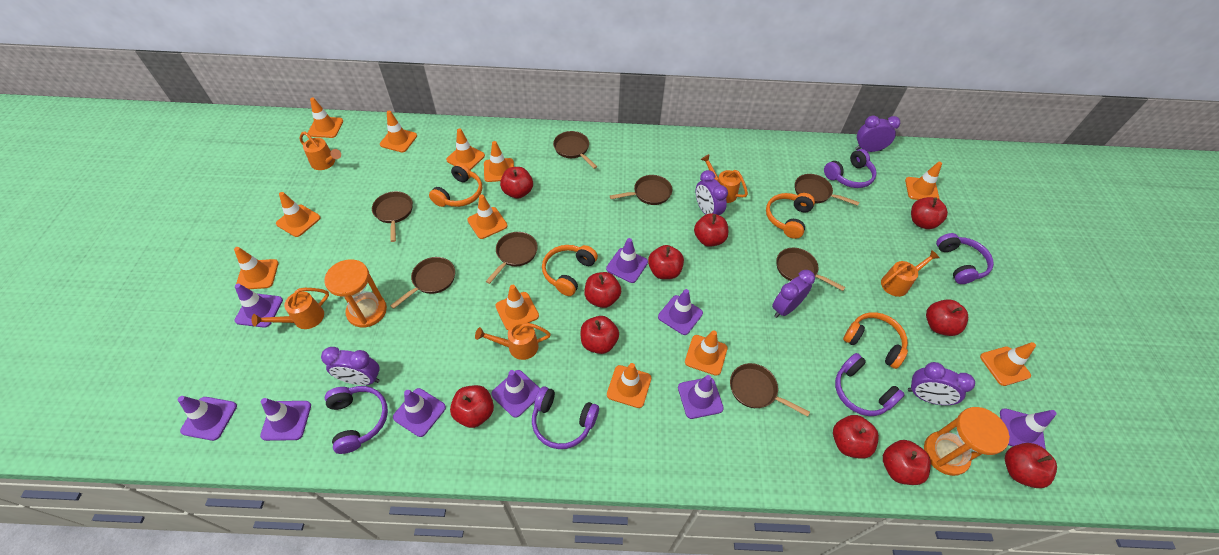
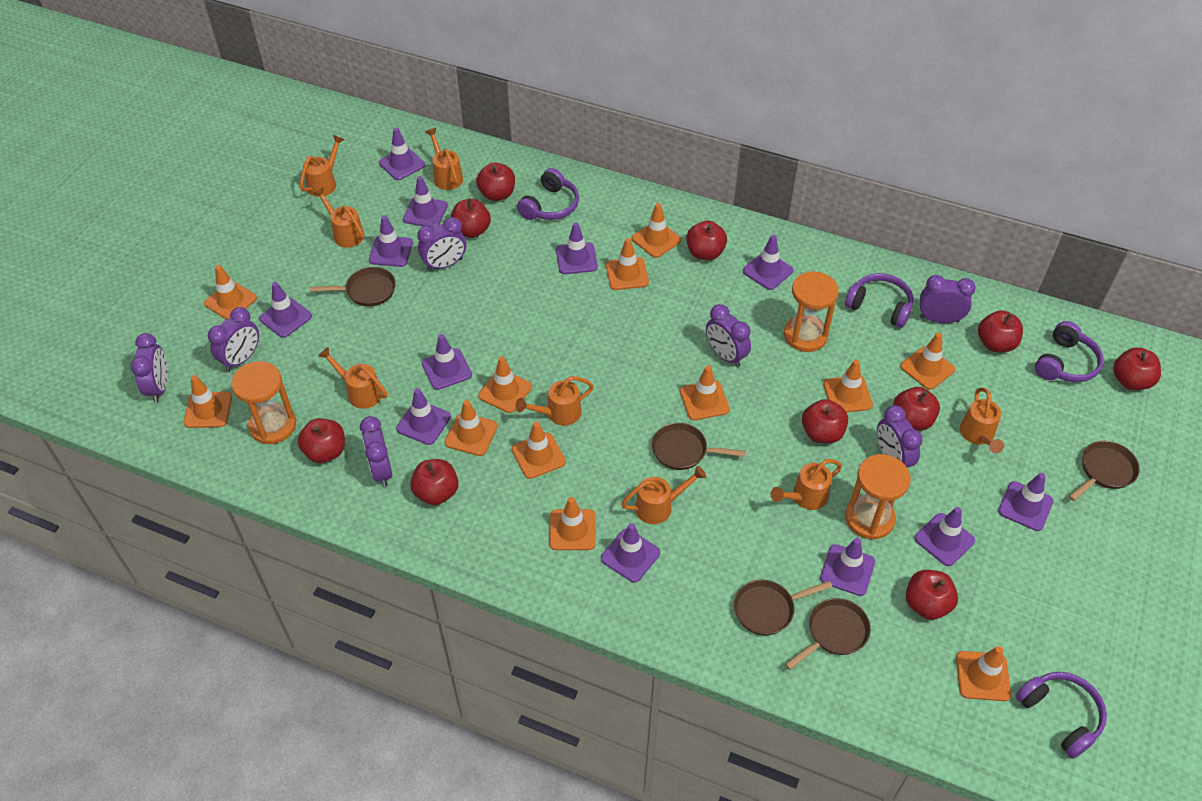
brown pan: [372,191,413,242] [390,257,455,309] [486,232,538,284] [553,131,597,169] [610,175,672,205] [730,363,810,417] [776,248,845,291] [795,174,859,206] = 8 -> [310,267,396,307] [652,423,746,470] [734,580,832,635] [785,598,871,670] [1069,441,1140,501] = 5
orange headphones: [429,163,482,207] [542,245,598,296] [766,193,815,239] [843,312,908,369] = 4 -> none = 0
orange hourglass: [324,259,387,328] [924,407,1010,476] = 2 -> [232,361,296,444] [784,271,839,352] [845,454,911,539] = 3
orange watering can: [252,288,329,329] [299,131,341,170] [475,322,551,360] [701,154,748,203] [881,250,940,297] = 5 -> [300,135,345,197] [313,187,364,248] [318,347,387,409] [426,128,463,190] [516,376,594,426] [621,466,706,524] [770,459,842,510] [960,388,1004,453] = 8
purple clock: [321,347,380,385] [696,170,728,215] [772,270,815,318] [855,115,900,152] [908,362,975,405] = 5 -> [131,333,168,402] [208,307,259,371] [360,416,392,487] [417,217,466,271] [706,304,751,367] [877,405,923,468] [920,275,976,323] = 7
purple headphones: [325,386,388,454] [532,386,599,449] [824,149,877,188] [835,353,905,416] [936,233,994,284] = 5 -> [517,168,579,220] [845,273,913,328] [1016,672,1107,759] [1035,321,1104,382] = 4
purple traffic cone: [178,396,237,441] [234,284,283,328] [260,398,311,441] [393,388,446,437] [491,370,541,418] [606,238,648,283] [658,289,703,335] [678,375,724,419] [1000,408,1057,450] = 9 -> [259,282,312,338] [369,215,413,267] [379,128,425,180] [396,388,451,445] [403,176,448,227] [422,334,472,390] [556,222,598,274] [601,523,660,583] [743,235,793,290] [820,538,875,596] [914,507,975,566] [998,473,1053,531] = 12
red apple: [450,385,494,428] [500,167,533,199] [581,316,619,354] [584,272,621,308] [648,245,684,279] [694,213,728,247] [833,415,879,459] [883,440,931,485] [911,197,948,229] [926,299,968,336] [1005,443,1057,488] = 11 -> [298,418,345,463] [410,459,459,505] [451,198,491,238] [476,163,515,201] [686,221,727,260] [802,399,848,443] [893,387,940,431] [906,570,958,620] [978,310,1023,352] [1113,347,1161,390] = 10

